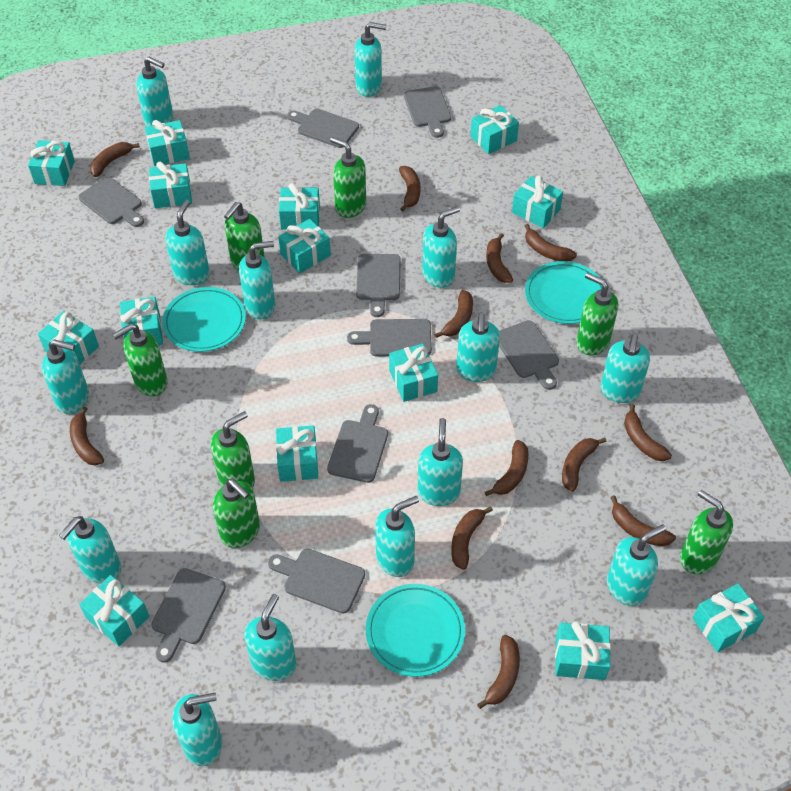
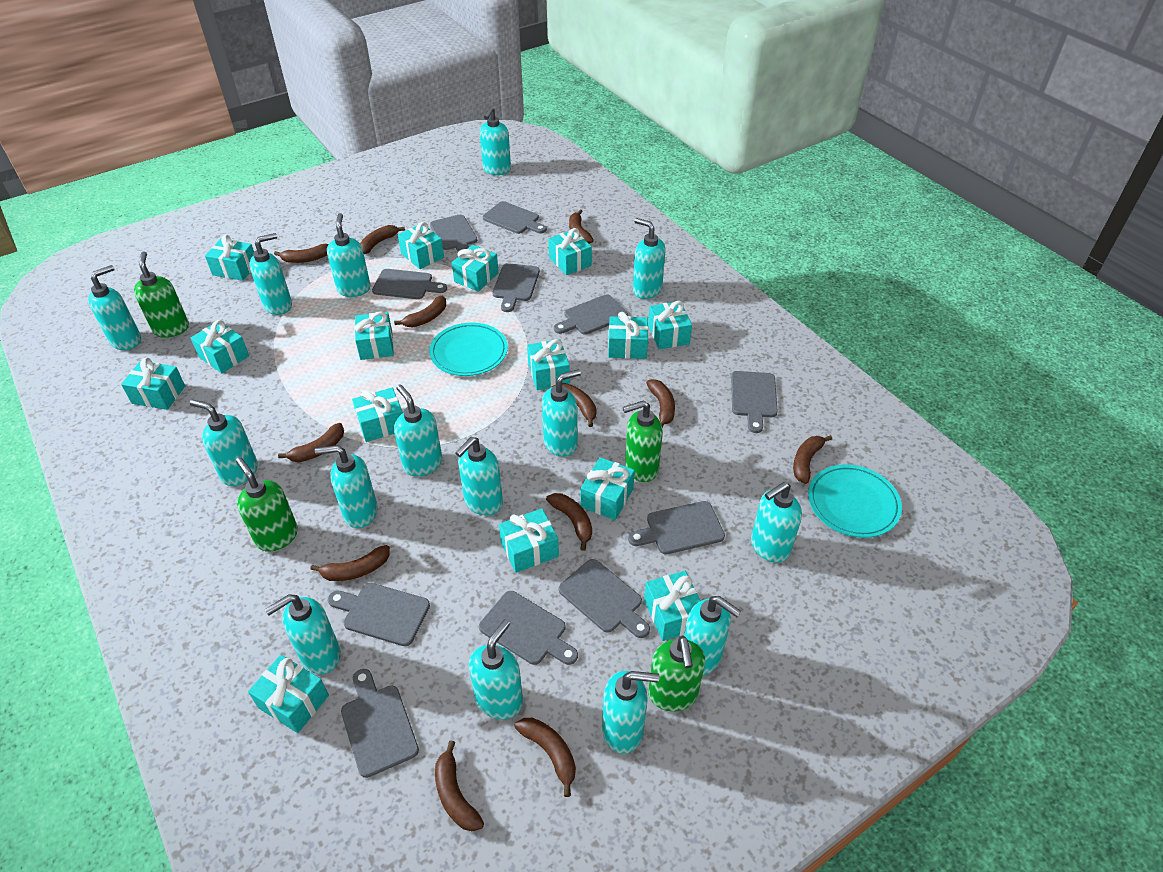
green soap dispenser: [112,323,168,396] [211,411,255,488] [213,479,260,548] [224,202,265,270] [330,137,366,218] [576,272,618,355] [680,490,733,574] = 7 -> [134,252,189,338] [236,457,298,552] [623,400,663,482] [648,636,705,712] = 4
grey cutting board: [78,177,144,227] [151,568,226,663] [268,549,365,614] [287,109,359,148] [327,404,388,483] [347,319,432,357] [356,254,401,317] [404,86,451,138] [499,320,559,390] = 9 -> [328,583,430,646] [341,669,419,778] [372,269,447,299] [430,215,477,251] [479,591,578,665] [483,201,547,234] [493,263,540,312] [554,294,628,335] [559,559,650,638] [628,501,725,554] [731,371,778,433] = 11
turquoise gift: [28,140,75,186] [38,311,99,364] [79,575,150,646] [120,297,163,346] [145,120,190,166] [149,162,192,208] [276,425,318,482] [278,219,331,273] [279,183,320,229] [389,344,438,402] [471,105,519,154] [512,176,563,228] [555,621,611,680] [693,584,765,652] = 14 -> [121,358,185,410] [191,320,249,374] [205,235,254,281] [248,655,329,733] [352,388,403,442] [355,311,394,360] [398,222,444,269] [452,245,499,292] [499,508,559,573] [527,339,570,390] [548,228,592,275] [581,457,635,520] [608,312,648,359] [644,571,701,641] [648,301,692,349] = 15
turquoise plate: [162,287,246,352] [366,584,465,677] [525,261,602,324] = 3 -> [429,322,508,376] [808,464,902,538] = 2
turquoise soap dispenser: [42,339,89,414] [59,516,121,584] [136,57,173,127] [165,200,210,285] [172,693,222,766] [239,241,275,319] [244,594,296,681] [354,22,387,97] [375,496,419,577] [418,418,463,506] [422,206,460,288] [456,313,500,382] [601,334,650,403] [607,524,666,606] = 14 -> [88,265,141,350] [190,399,258,486] [249,233,292,315] [265,594,341,674] [315,445,378,528] [327,213,371,297] [394,384,442,476] [455,437,503,515] [469,619,523,720] [480,107,511,175] [542,369,581,457] [602,671,659,754] [633,218,666,299] [684,596,741,675] [751,482,802,563] = 15

